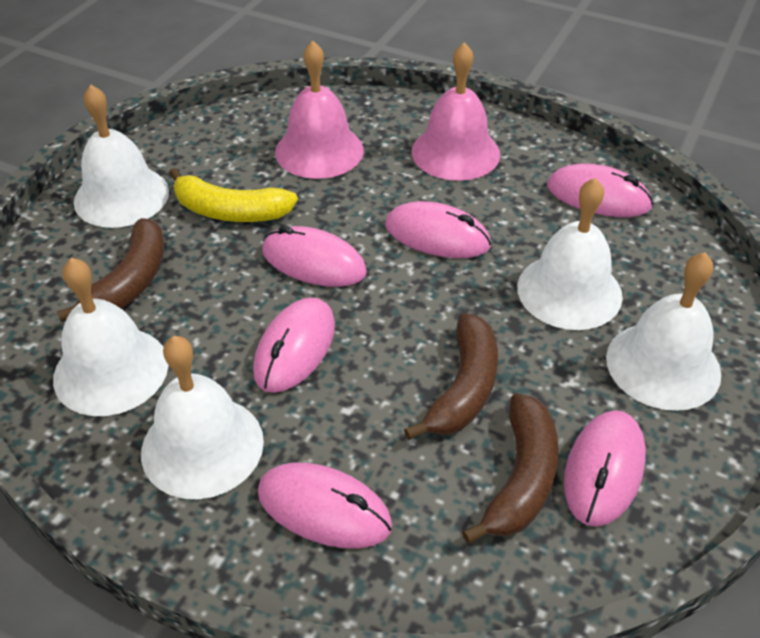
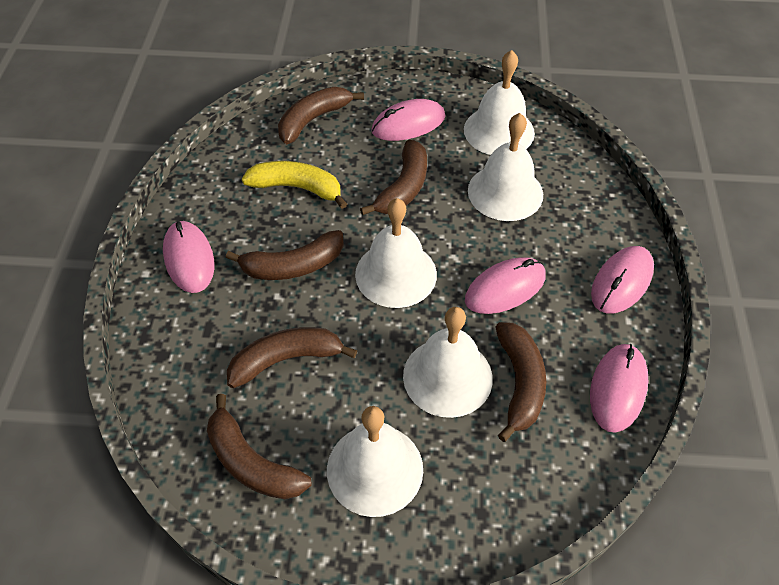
brown banana: [57,218,164,322] [404,313,498,440] [462,393,559,544] = 3 -> [207,394,311,499] [226,230,344,280] [227,327,357,388] [278,87,364,144] [360,140,427,216] [495,322,546,442] = 6
pink bell: [275,41,364,179] [411,42,500,181] = 2 -> none = 0
pink mouse: [253,297,335,393] [257,463,392,548] [262,225,367,287] [385,201,491,258] [547,164,653,217] [564,410,646,527] = 6 -> [163,220,214,293] [371,99,446,141] [465,257,546,314] [590,343,648,433] [591,246,654,313] = 5

